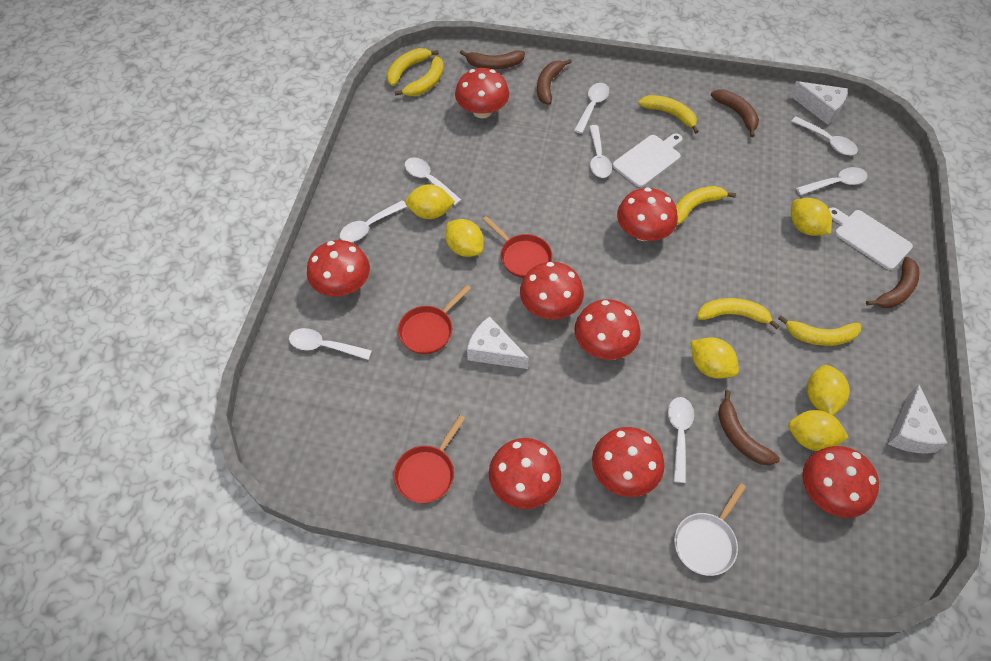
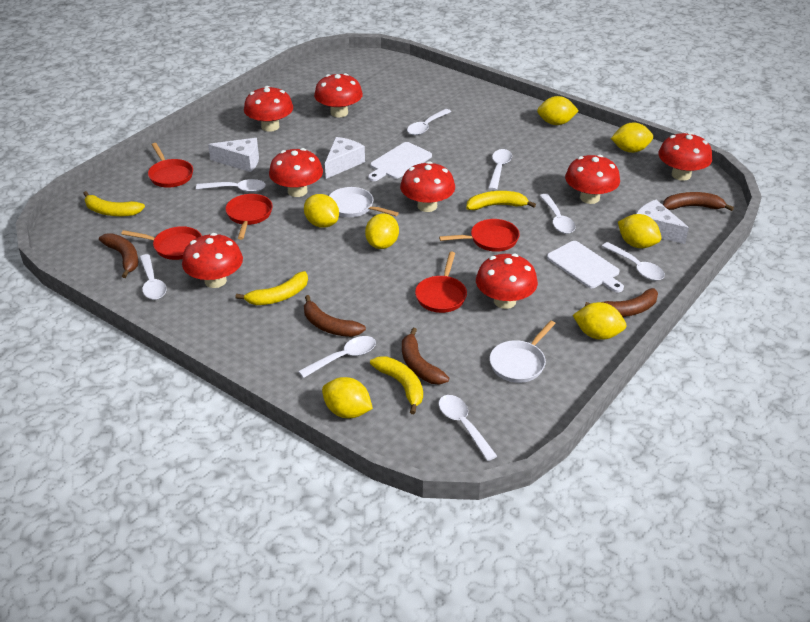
red pan: [394,415,465,503] [398,285,471,354] [482,216,552,278] = 3 -> [121,226,202,260] [148,143,193,188] [225,194,273,240] [415,252,467,313] [439,219,520,252] = 5
white pan: [674,483,746,576] = 1 -> [329,187,399,217] [490,320,556,383] = 2
yellow banana: [387,48,439,86] [395,56,444,96] [638,95,699,134] [676,186,736,225] [697,298,780,329] [778,315,861,346] = 6 -> [83,191,145,216] [235,271,308,305] [370,356,423,414] [466,191,536,210] = 4
yellow lemon: [405,184,455,219] [445,219,484,257] [691,337,739,379] [788,410,849,451] [791,198,832,236] [807,365,850,415] = 6 -> [304,194,339,228] [322,377,373,418] [365,213,399,249] [537,96,579,125] [573,302,627,340] [611,122,653,153] [618,214,661,248] = 7

